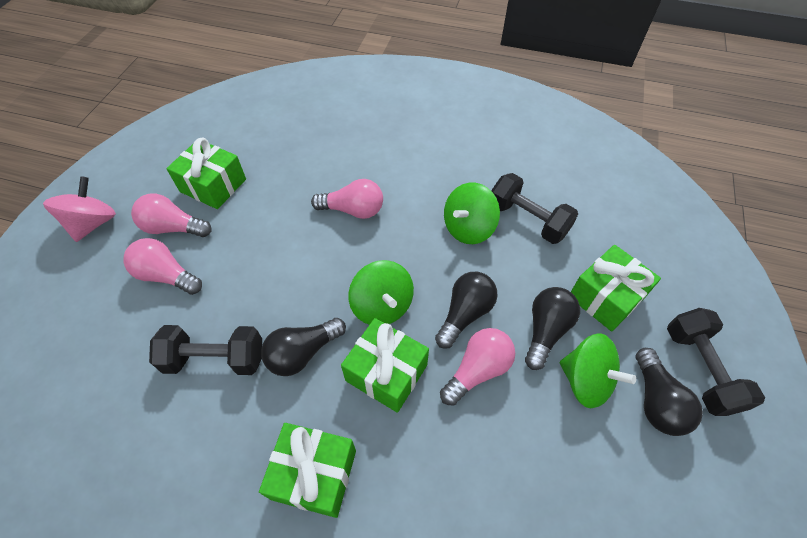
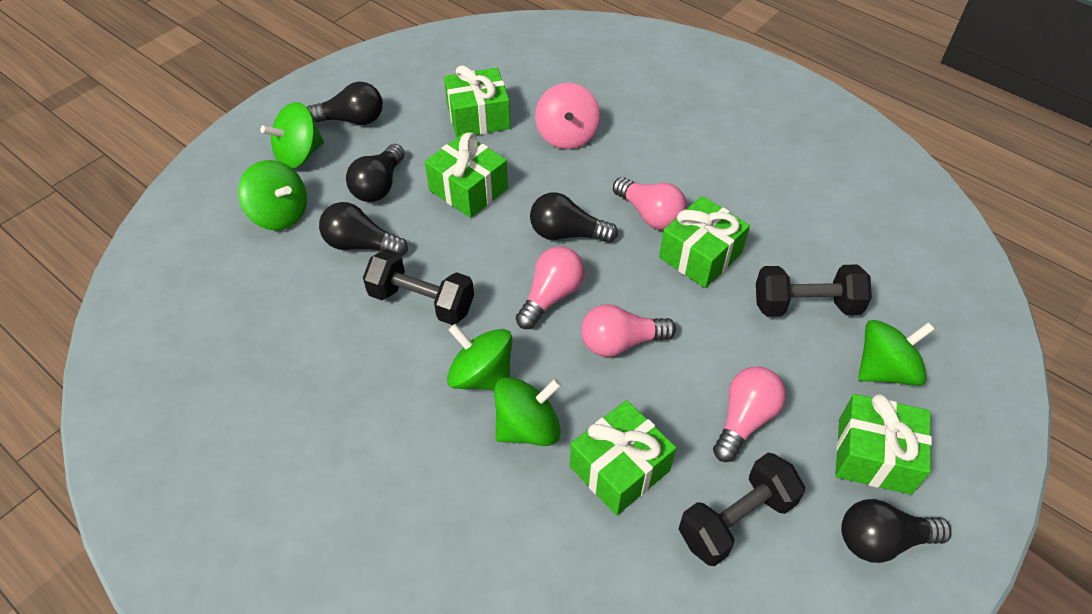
black light bulb: [261,318,346,376] [435,272,498,349] [525,287,580,370] [636,348,703,436] = 4 -> [307,81,383,125] [319,202,408,256] [346,144,405,202] [530,192,618,243] [841,499,952,563] = 5
green gift: [166,138,246,209] [259,423,356,518] [341,318,429,413] [571,245,661,331] = 4 -> [425,132,508,218] [444,65,510,137] [570,400,676,515] [659,196,750,288] [835,394,932,495] = 5
green spinning top: [349,260,414,325] [444,183,500,244] [560,333,636,408] = 3 -> [238,160,307,230] [260,102,324,169] [447,324,513,391] [494,377,562,446] [858,320,935,386] = 5

